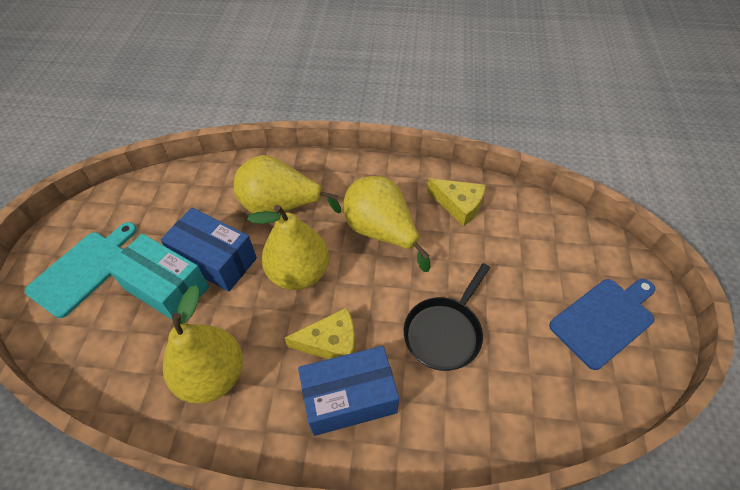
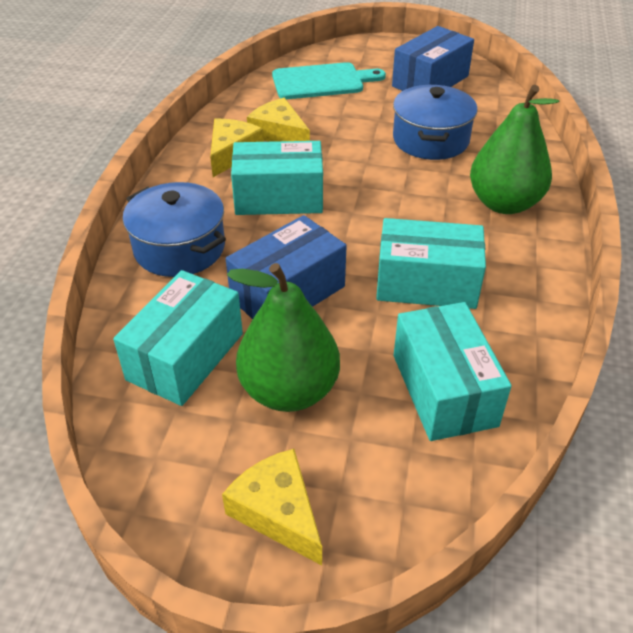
black pan: [404,263,490,371] = 1 -> none = 0
blue cutting board: [549,279,655,370] = 1 -> none = 0
blue pot: none = 0 -> [123,182,226,277] [393,85,478,160] = 2
green pear: none = 0 -> [227,263,340,412] [470,85,560,214] = 2
turquoise box: [106,234,209,320] = 1 -> [113,270,243,406] [231,141,323,215] [376,218,486,309] [394,302,512,441] = 4
yellow cheese: [285,307,355,359] [427,178,486,227] = 2 -> [210,119,264,177] [222,449,322,565] [247,98,310,142] = 3
yellow pear: [163,285,243,403] [234,155,341,213] [247,205,329,290] [344,176,430,272] = 4 -> none = 0

